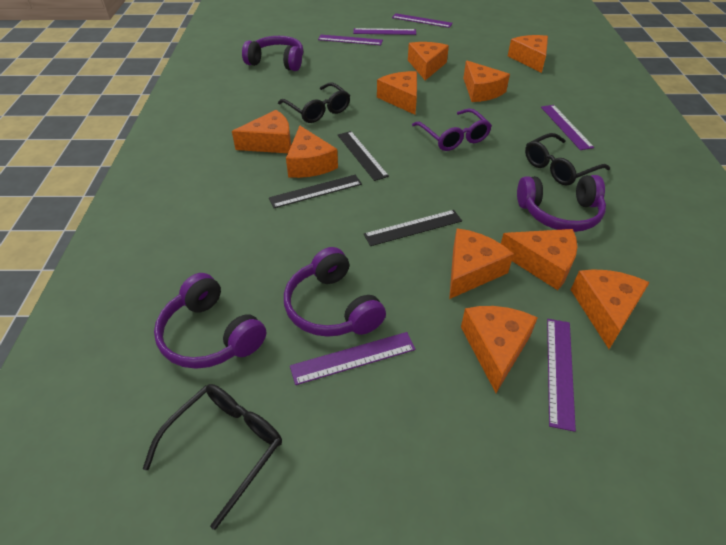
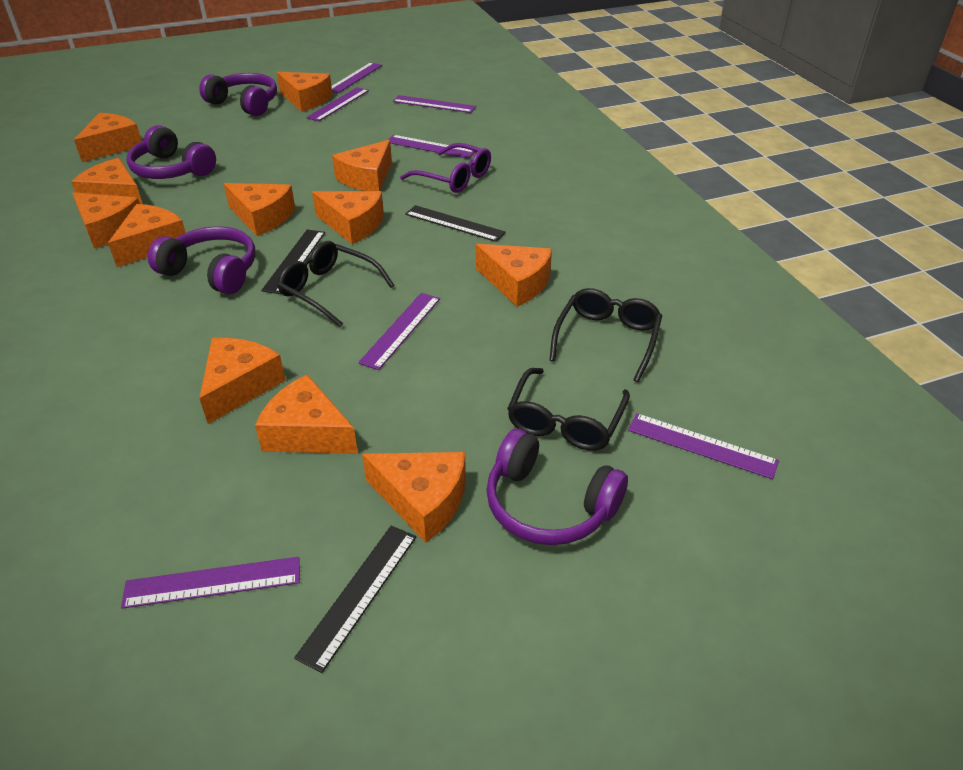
orange cheese: [232,110,291,153] [286,126,338,178] [377,71,417,115] [408,42,449,80] [449,228,514,299] [461,306,538,393] [463,61,510,102] [501,229,577,290] [508,35,548,73] [571,269,650,349] = 10 -> [71,158,143,204] [72,192,140,249] [74,113,142,162] [108,204,186,267] [199,338,286,424] [224,183,295,236] [255,374,358,454] [277,72,333,112] [312,191,384,244] [332,140,392,191] [362,452,466,543] [476,244,552,307] = 12
purple ruler: [290,332,416,385] [318,35,383,45] [353,28,416,35] [392,13,453,28] [541,105,594,150] [547,319,576,432] = 6 -> [121,557,300,609] [306,87,369,121] [332,62,382,93] [358,293,440,370] [388,135,475,159] [393,95,476,113] [628,413,779,479] = 7

